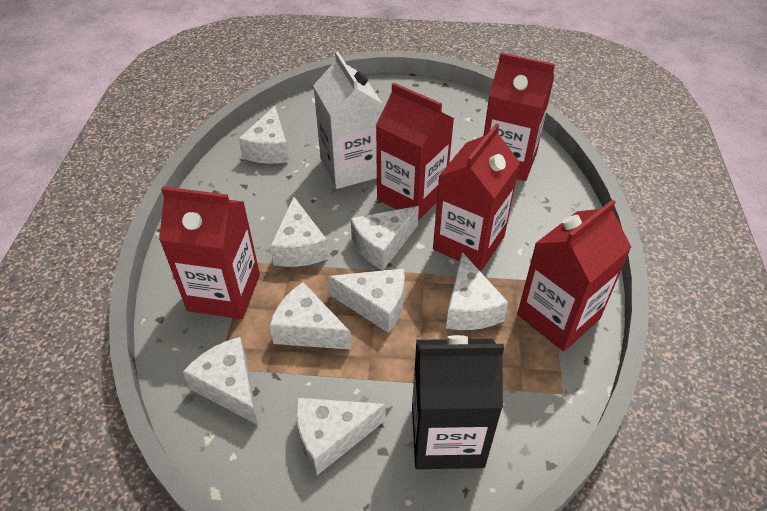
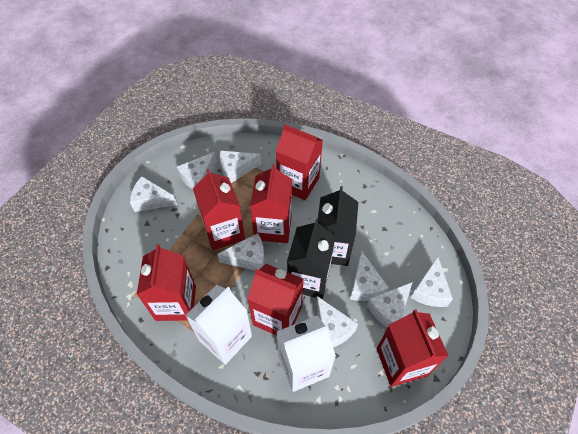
black carton: [412,335,504,469] = 1 -> [287,219,335,299] [318,186,358,266] = 2
red carton: [159,186,260,319] [376,83,454,220] [433,124,520,271] [483,53,555,181] [517,200,632,351] = 5 -> [137,244,196,321] [193,169,245,250] [247,264,304,336] [250,164,292,243] [276,124,323,200] [377,309,448,387] = 6
white carton: [313,52,382,189] = 1 -> [185,285,252,365] [276,316,336,392] = 2

